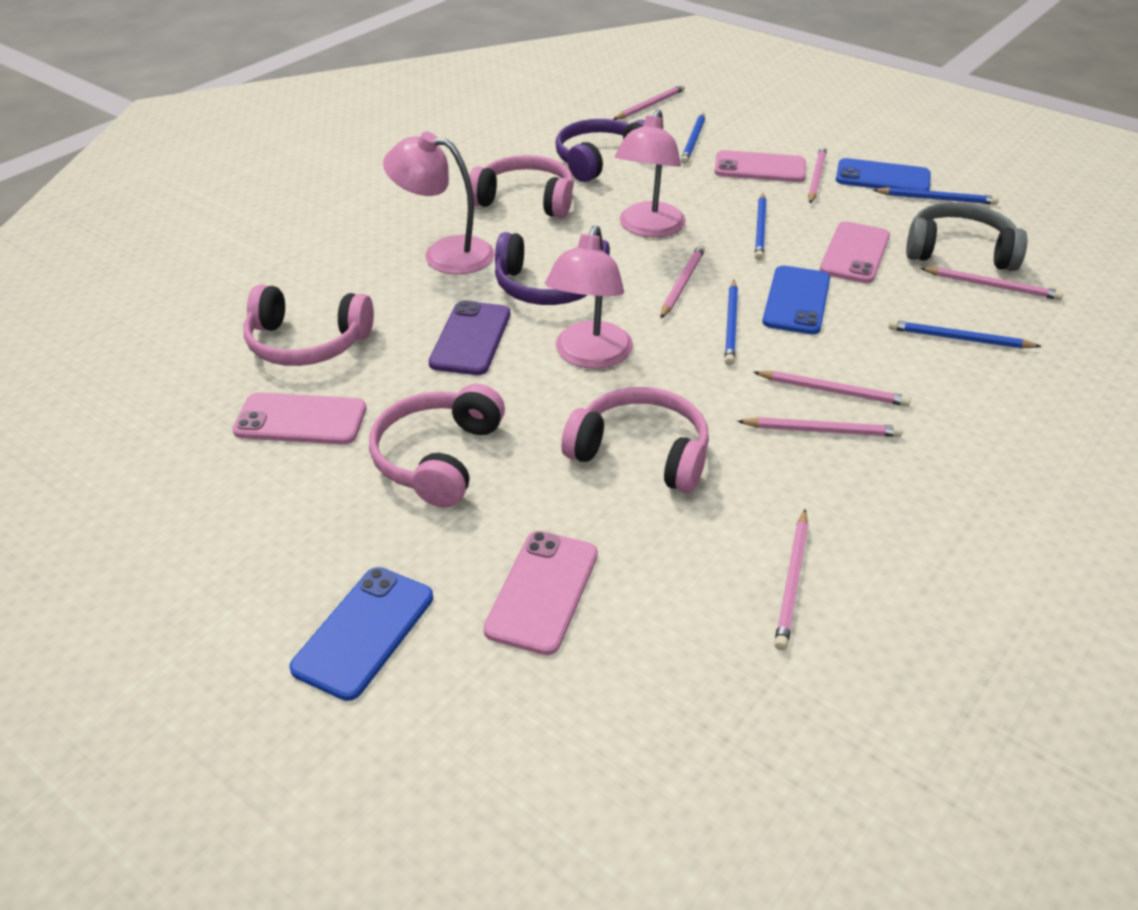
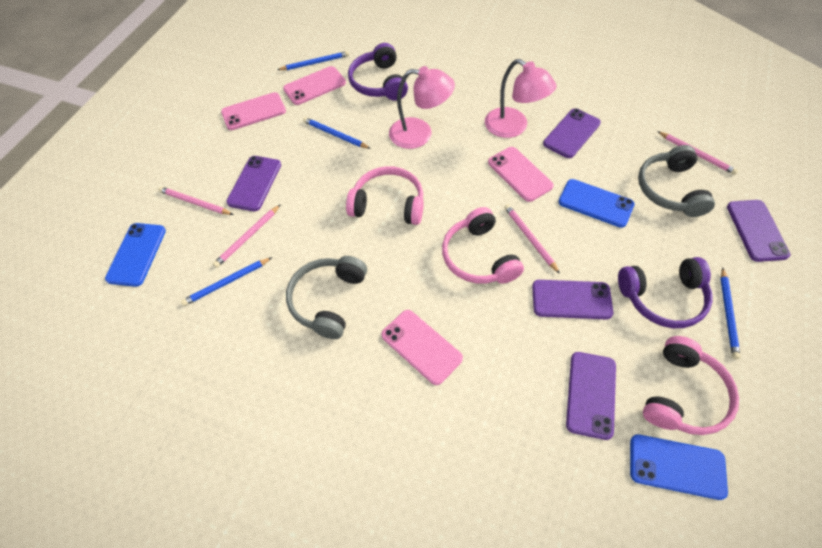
blue pencil: [681,113,705,164] [725,280,738,365] [755,193,766,260] [873,187,999,205] [889,320,1042,348] = 5 -> [181,257,272,306] [277,51,349,70] [303,117,371,149] [721,268,741,359] = 4
grey headphones: [906,202,1027,271] = 1 -> [286,256,367,339] [638,145,715,217] = 2
pink headphones: [243,285,374,366] [369,384,505,508] [469,155,574,218] [561,387,709,493] = 4 -> [346,166,424,225] [442,207,524,284] [643,336,739,435] = 3
pink lamp: [383,132,495,274] [545,225,633,369] [615,109,686,237] = 3 -> [389,66,455,149] [485,59,557,138] = 2
pink pencil: [613,84,685,120] [660,245,705,319] [737,417,903,437] [753,371,911,406] [774,509,808,650] [808,146,827,204] [920,267,1064,300] = 7 -> [158,187,233,215] [213,204,281,268] [504,204,560,274] [657,131,738,175] = 4
purple phone: [429,300,510,375] = 1 -> [226,156,281,211] [532,280,613,319] [543,108,601,158] [566,352,616,440] [727,200,791,262] = 5

